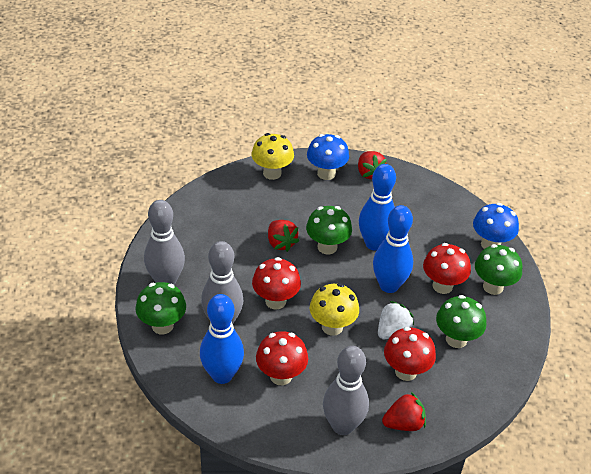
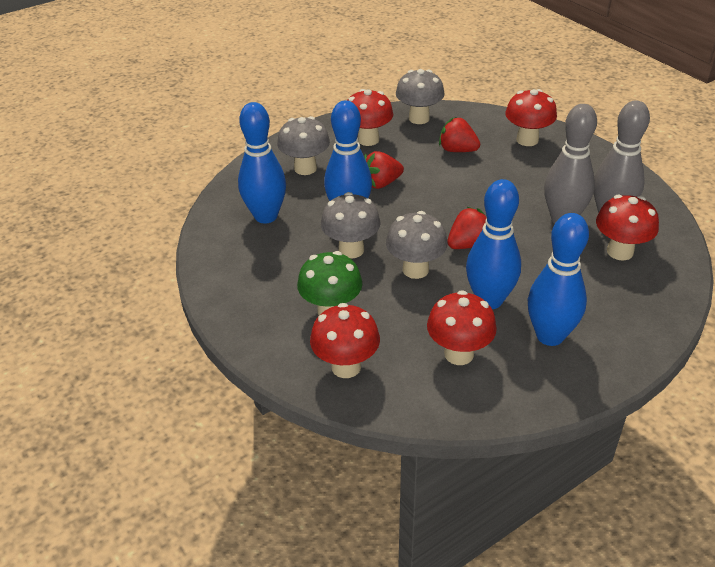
blue bowling pin: [200,294,244,384] [359,164,396,251] [373,205,413,293] = 3 -> [238,102,286,223] [324,100,372,201] [466,179,521,309] [528,213,589,346] = 4
blue mushroom: [307,134,349,180] [473,203,519,249] = 2 -> none = 0
green mushroom: [135,282,186,334] [306,206,352,254] [436,295,487,348] [475,244,522,295] = 4 -> [297,251,362,315] = 1
grey bowling pin: [144,200,185,285] [201,241,244,324] [323,346,369,435] = 3 -> [544,104,597,224] [594,101,650,214] = 2
grey mushroom: none = 0 -> [277,116,330,175] [321,192,381,259] [386,211,448,279] [396,69,444,124] = 4
red mushroom: [252,257,301,310] [256,331,308,385] [384,327,436,381] [423,243,471,294] = 4 -> [310,303,380,378] [347,89,393,146] [427,290,497,365] [505,89,557,146] [596,194,659,261] = 5
white strawberry: [378,301,414,339] = 1 -> none = 0
yellow mushroom: [252,133,294,180] [310,283,359,336] = 2 -> none = 0

